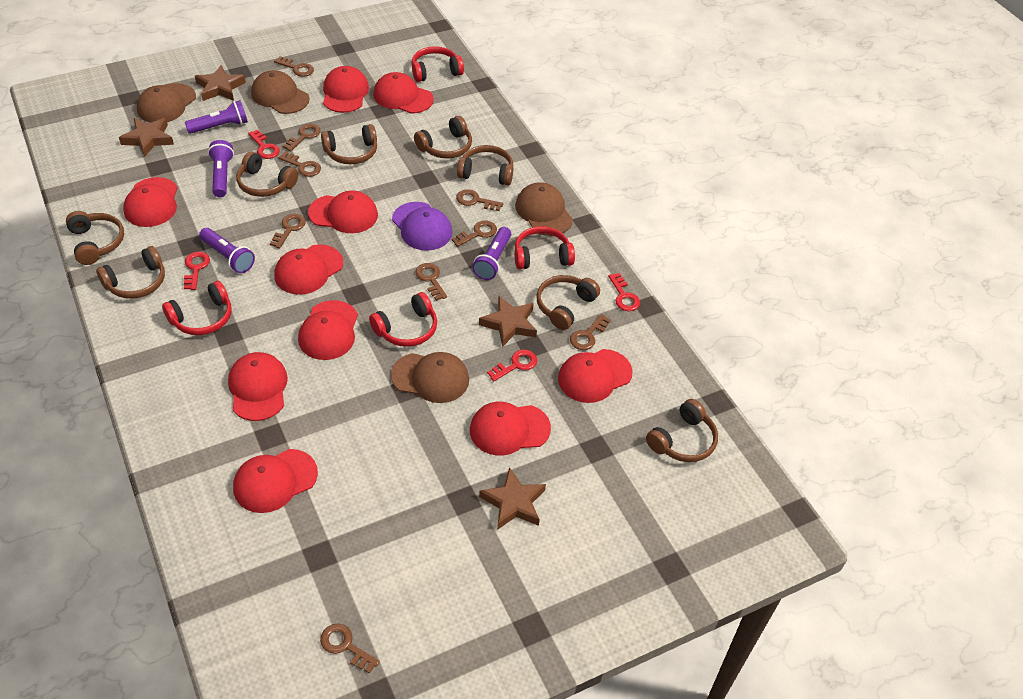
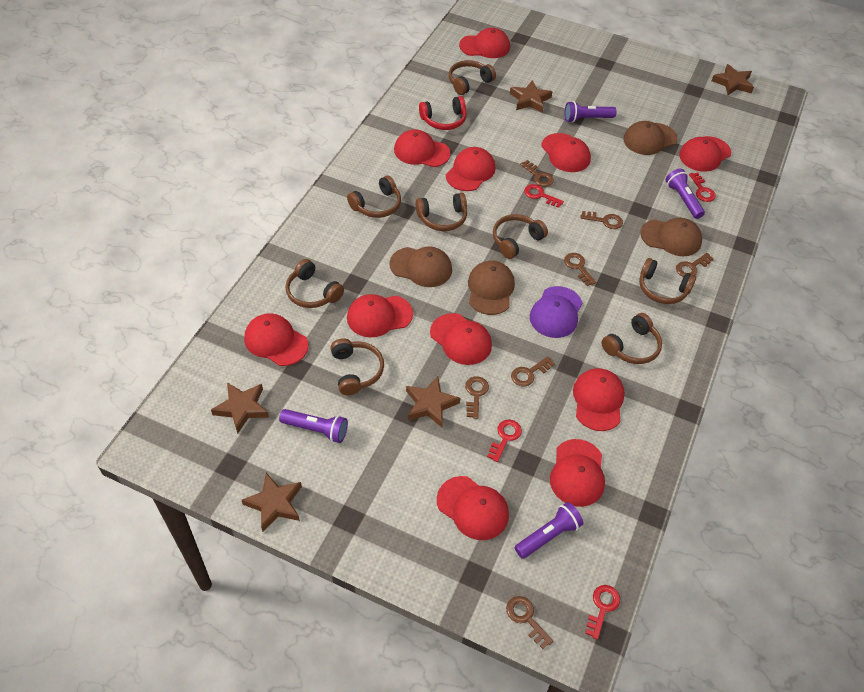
brown key: [270,214,306,249] [274,56,314,77] [279,152,321,177] [283,124,321,151] [320,624,380,673] [415,263,447,301] [452,220,497,247] [456,189,503,211] [570,314,611,350] = 9 -> [465,376,489,419] [506,596,553,649] [511,356,555,386] [520,160,554,187] [564,253,596,286] [580,211,623,229] [676,253,714,277] = 7
brown star: [119,118,174,157] [195,65,246,101] [479,296,537,347] [479,467,546,530] = 4 -> [211,382,269,434] [242,473,302,532] [406,376,460,428] [510,80,552,113] [712,64,754,95] = 5
red cap: [123,177,178,227] [228,352,288,421] [233,449,318,513] [274,244,343,295] [298,300,358,360] [308,190,378,233] [323,66,369,113] [373,72,434,114] [470,402,551,455] [558,349,633,403] = 10 -> [244,313,308,366] [347,294,413,337] [394,129,451,167] [430,313,492,365] [437,476,509,540] [446,147,495,191] [459,28,510,58] [541,133,591,172] [550,439,605,507] [573,368,625,431] [679,136,731,172] = 11
red headphones: [162,281,232,335] [369,292,437,347] [412,46,464,82] [514,226,575,270] = 4 -> [419,96,466,130] = 1

